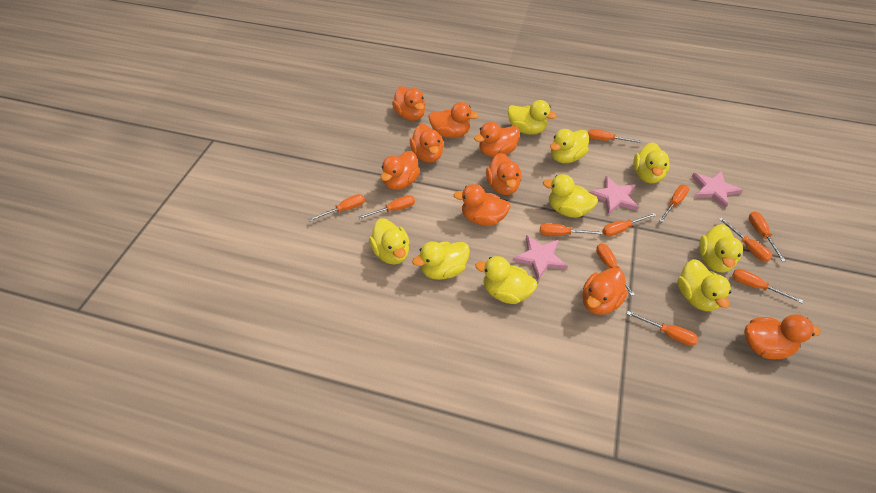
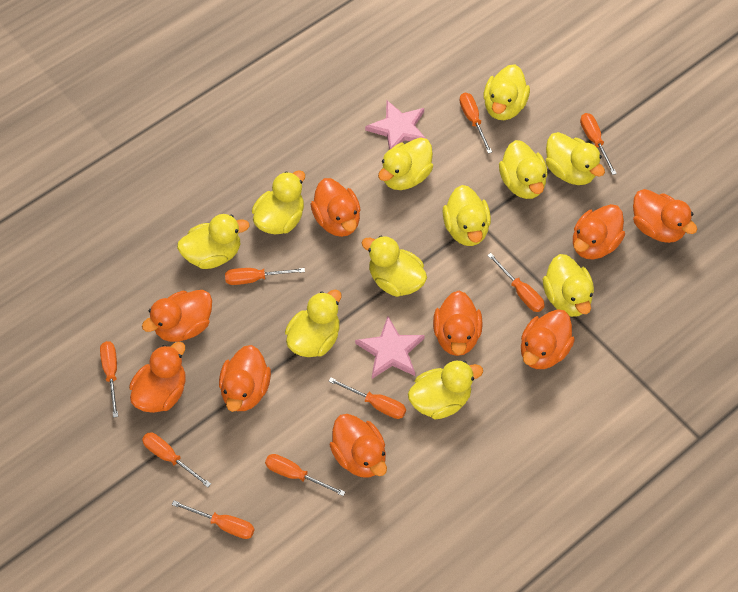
orange screwdriver: [308,194,365,221] [358,195,415,219] [540,223,602,236] [588,129,642,143] [596,243,635,296] [602,213,656,237] [627,311,698,346] [659,185,689,222] [719,218,772,262] [732,269,803,303] [749,211,786,261] = 11 -> [100,341,118,418] [142,433,211,487] [172,500,255,539] [225,268,305,285] [265,454,345,496] [329,378,406,419] [459,93,492,154] [487,253,545,312] [580,113,617,175] = 9
pink star: [513,235,568,280] [589,176,638,215] [692,170,743,208] = 3 -> [355,316,425,379] [365,100,426,150] = 2
yellow duck: [369,218,410,264] [412,241,470,280] [475,256,537,304] [508,100,557,135] [543,174,598,218] [550,129,589,163] [633,142,669,183] [678,259,731,311] [699,224,743,272] = 9 -> [177,214,250,269] [252,170,305,235] [285,290,342,357] [362,236,427,297] [378,138,433,190] [408,361,483,419] [442,185,491,246] [483,64,530,120] [499,140,548,199] [543,254,594,317] [546,132,605,185] = 11

